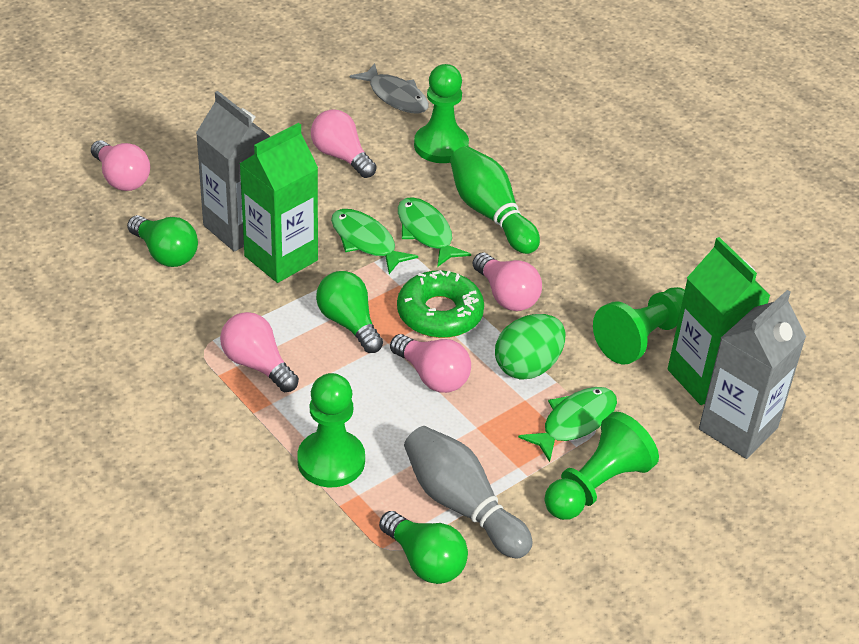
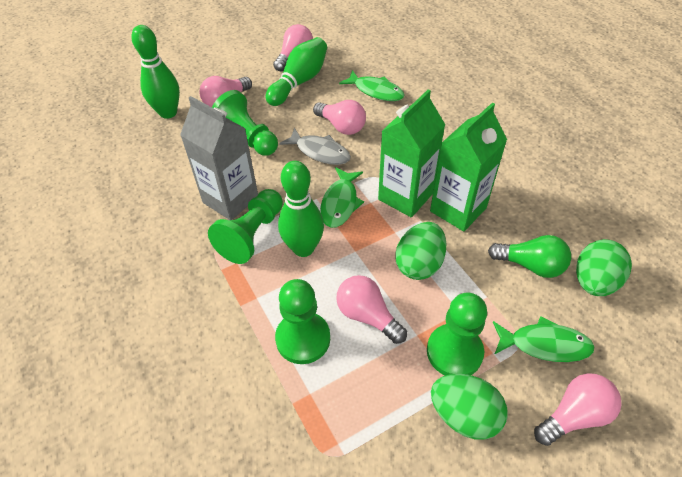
green bowling pin: [450,146,540,254] = 1 -> [131,25,180,119] [266,37,327,106] [278,161,324,257] = 3
green donut: [397,270,484,338] = 1 -> none = 0
green egg: [495,314,566,379] = 1 -> [395,222,446,280] [431,374,508,440] [576,239,632,296] = 3
green light bulb: [127,215,198,267] [316,271,383,353] [379,511,468,584] = 3 -> [488,235,571,278] = 1
grey bowling pin: [404,426,533,559] = 1 -> none = 0
grey carton: [196,91,271,251] [699,290,806,459] = 2 -> [180,96,258,220] = 1

